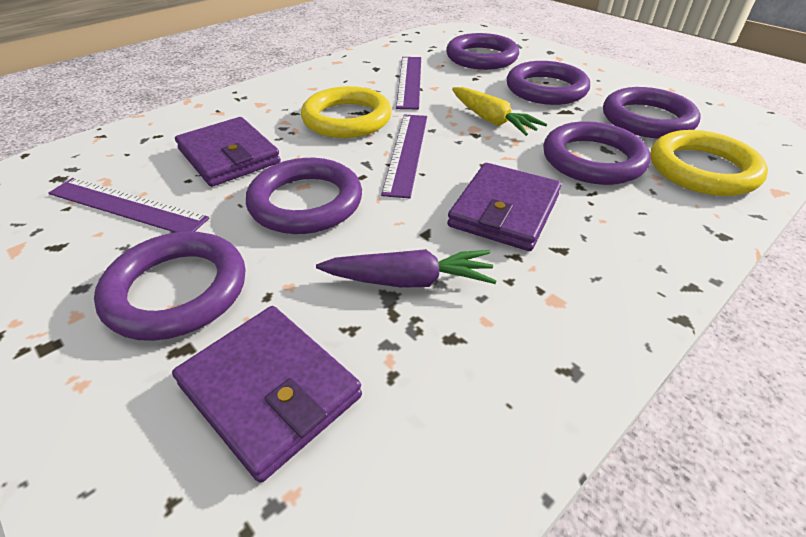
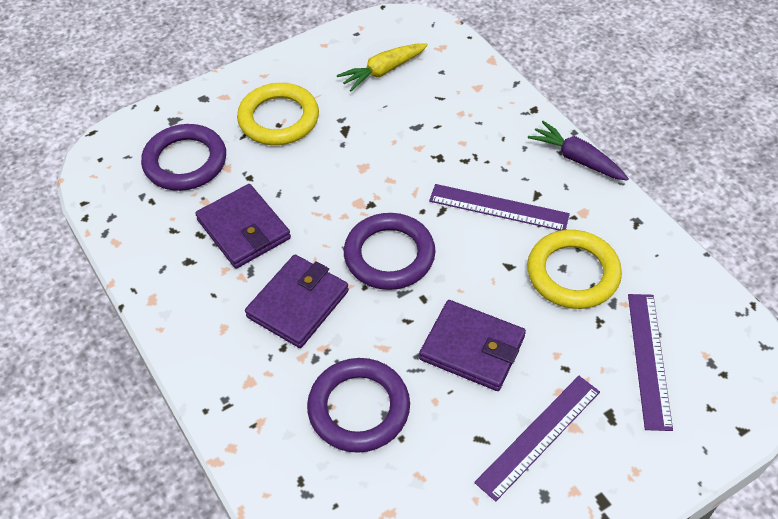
purple ring: [94,231,246,341] [246,158,362,234] [446,33,519,70] [507,61,590,105] [543,121,651,185] [603,87,701,139] = 6 -> [141,124,226,191] [307,358,410,453] [344,213,436,290] = 3

